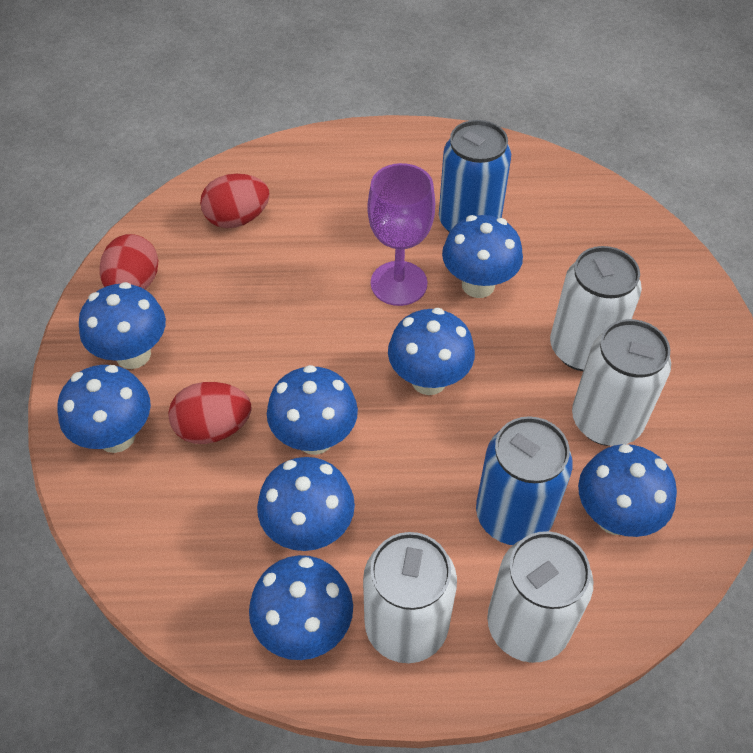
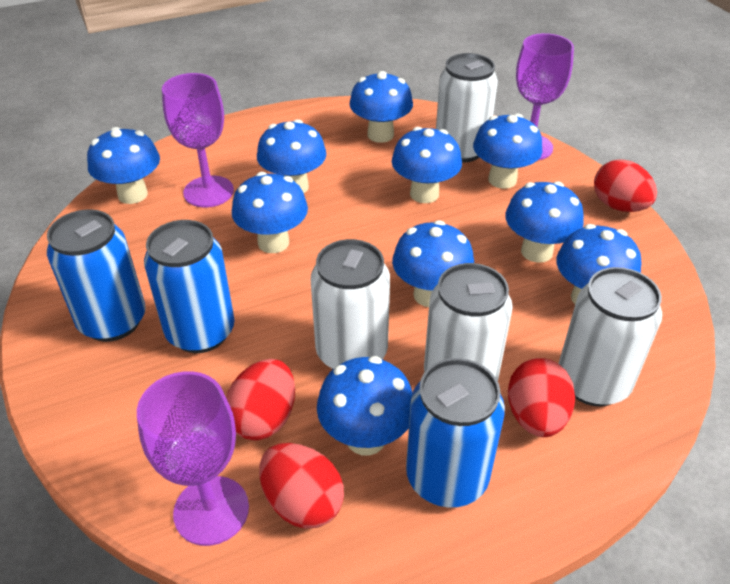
blue can: [439,120,511,233] [476,416,573,545] = 2 -> [47,209,146,342] [144,220,235,353] [406,358,505,507] = 3
blue mushroom: [58,365,151,453] [79,282,166,369] [249,555,353,660] [257,457,355,551] [267,365,358,455] [388,308,475,395] [442,215,523,298] [578,444,677,537] = 8 -> [87,127,160,204] [232,172,308,253] [257,119,326,193] [317,356,412,455] [350,71,413,143] [392,127,462,203] [392,220,474,307] [473,114,542,189] [505,181,584,263] [556,224,641,304] = 10
purple goblet: [367,163,435,306] = 1 -> [137,371,249,546] [162,73,234,207] [516,33,574,160] = 3
red egg: [100,234,158,290] [168,382,251,444] [200,174,270,228] = 3 -> [226,359,295,440] [259,443,344,529] [508,358,575,437] [594,159,657,212] = 4

